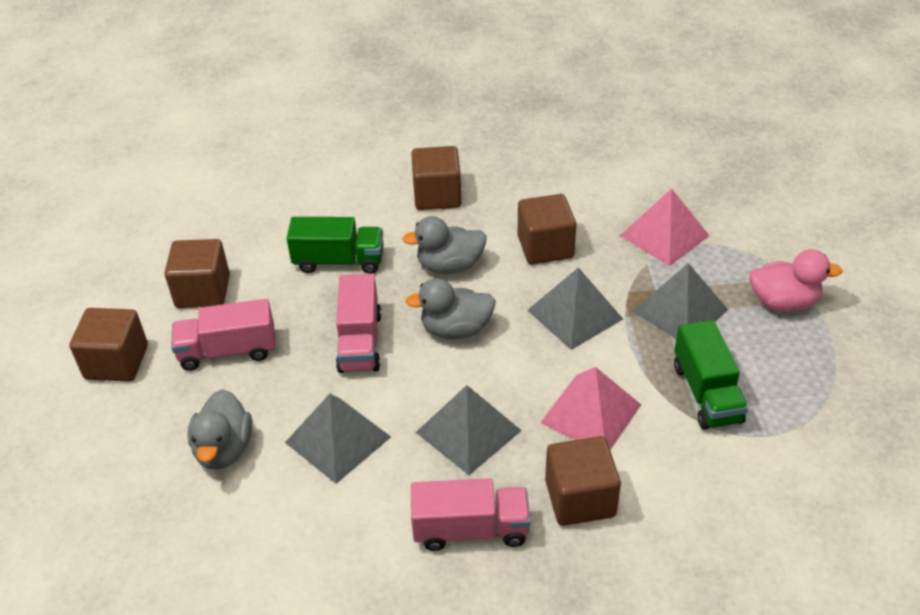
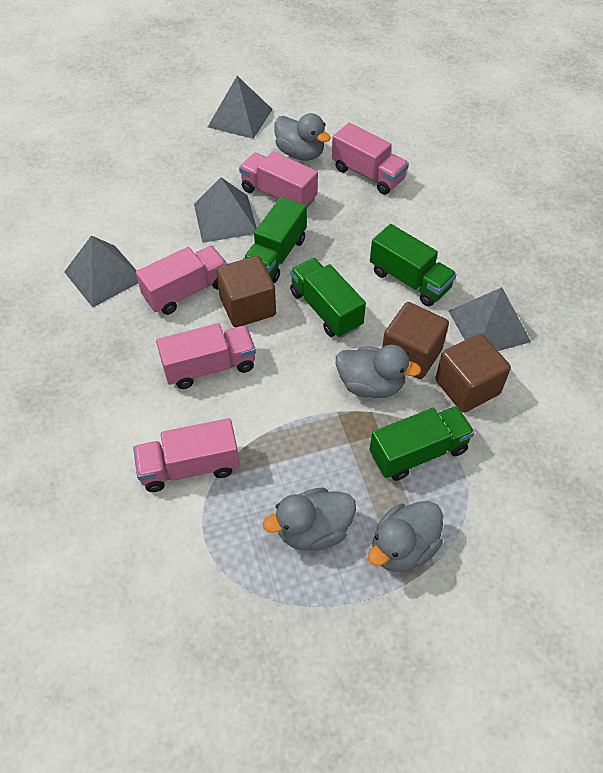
brown cube: [70,308,148,382] [164,239,230,308] [411,146,462,210] [517,194,576,264] [545,436,621,526] = 5 -> [216,256,276,327] [382,302,449,379] [435,334,511,413] = 3
green truck: [286,217,383,274] [674,320,748,430] = 2 -> [243,197,307,283] [290,258,366,338] [369,406,475,481] [370,224,457,306] = 4
grey duck: [187,389,252,470] [402,216,487,274] [405,278,496,339] = 3 -> [263,487,356,551] [275,113,331,161] [336,345,421,398] [368,501,443,572] = 4
pink duck: [749,249,843,312] = 1 -> none = 0
pink pyramid: [540,367,641,450] [620,188,710,266] = 2 -> none = 0
pink truck: [171,299,275,370] [336,274,381,373] [411,478,530,551] = 3 -> [133,418,240,492] [136,246,227,315] [156,323,256,389] [239,152,318,207] [332,123,409,195] = 5

